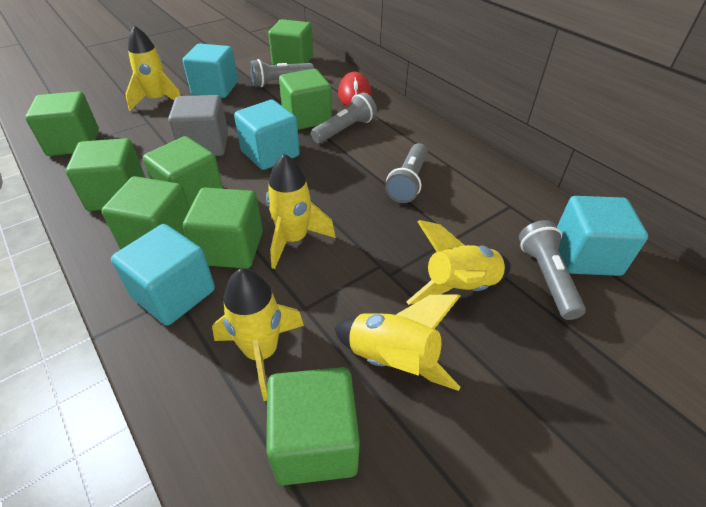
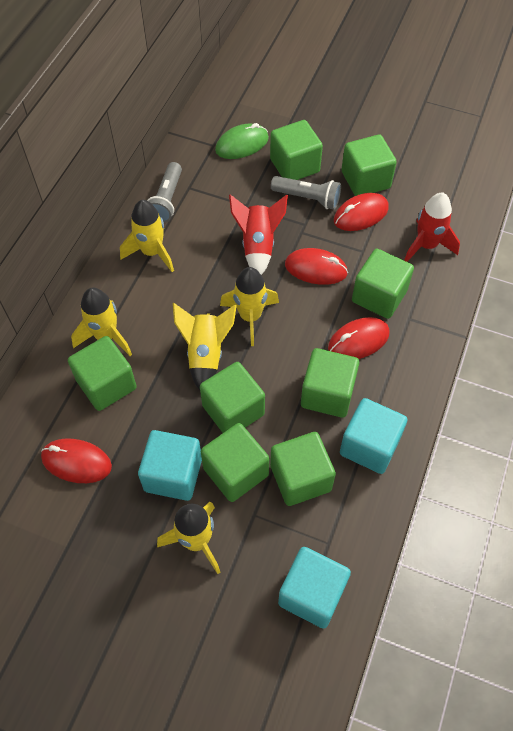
green mouse: none = 0 -> [215,123,269,159] = 1
grey cube: [168,95,228,156] = 1 -> none = 0
grey flashlight: [250,59,314,87] [311,92,377,143] [385,143,428,203] [519,220,586,320] = 4 -> [147,162,182,223] [271,176,341,210] = 2
red mouse: [338,72,371,107] = 1 -> [41,438,112,483] [285,248,348,285] [328,317,390,359] [334,193,389,231] = 4
red rocket: none = 0 -> [229,194,288,275] [404,193,460,262] = 2
turquoise cube: [111,224,215,326] [183,43,238,98] [234,100,300,170] [557,196,648,276] = 4 -> [138,430,202,501] [278,547,351,629] [340,398,408,474] = 3

